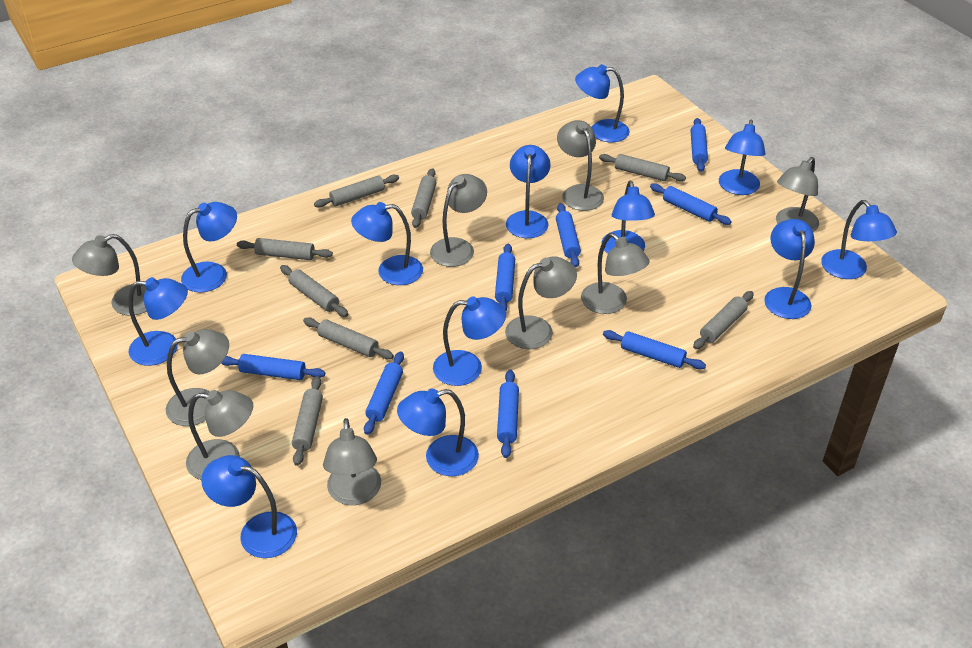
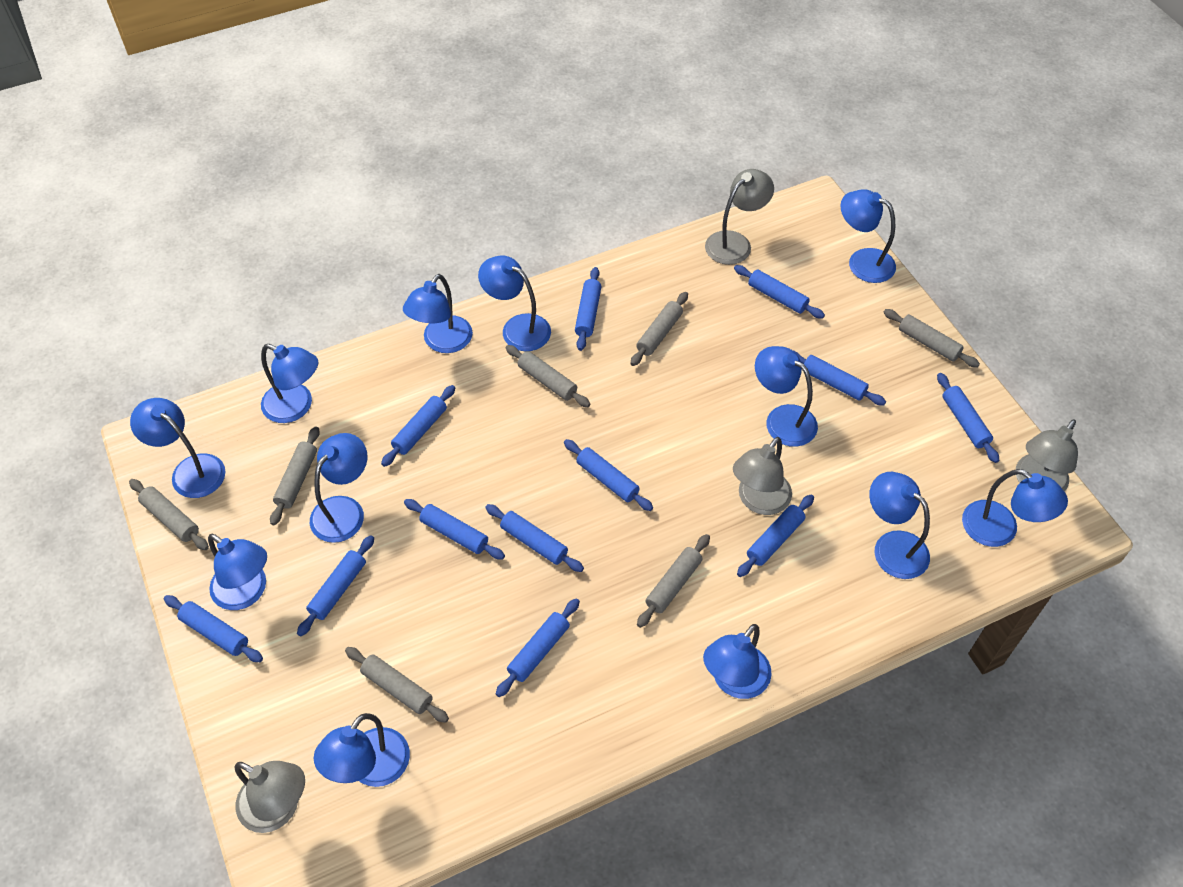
blue rolling pin: [221,354,325,380] [364,351,404,435] [495,244,515,310] [497,370,519,458] [556,203,581,268] [603,330,706,369] [650,183,732,225] [691,118,708,172] = 8 -> [164,595,263,662] [297,535,374,637] [381,385,455,467] [404,499,505,560] [485,504,584,572] [496,598,580,697] [564,439,653,511] [575,267,602,351] [734,265,825,319] [737,495,814,577] [793,350,886,405] [937,373,999,463] = 12
grey lamp: [72,234,147,315] [166,329,229,426] [186,390,253,480] [323,418,381,505] [430,174,487,267] [505,256,577,349] [557,120,604,211] [581,233,649,314] [776,157,819,232] = 9 -> [234,761,305,833] [705,169,774,265] [733,437,792,515] [1016,419,1078,491] = 4
grey rolling pin: [237,238,333,260] [280,265,348,317] [292,376,323,466] [303,317,394,359] [314,175,399,208] [411,168,437,228] [599,154,686,181] [693,291,754,349] = 8 -> [129,479,209,550] [270,426,320,525] [345,647,449,723] [506,345,590,407] [630,292,688,366] [637,534,710,628] [883,309,980,368] = 7

